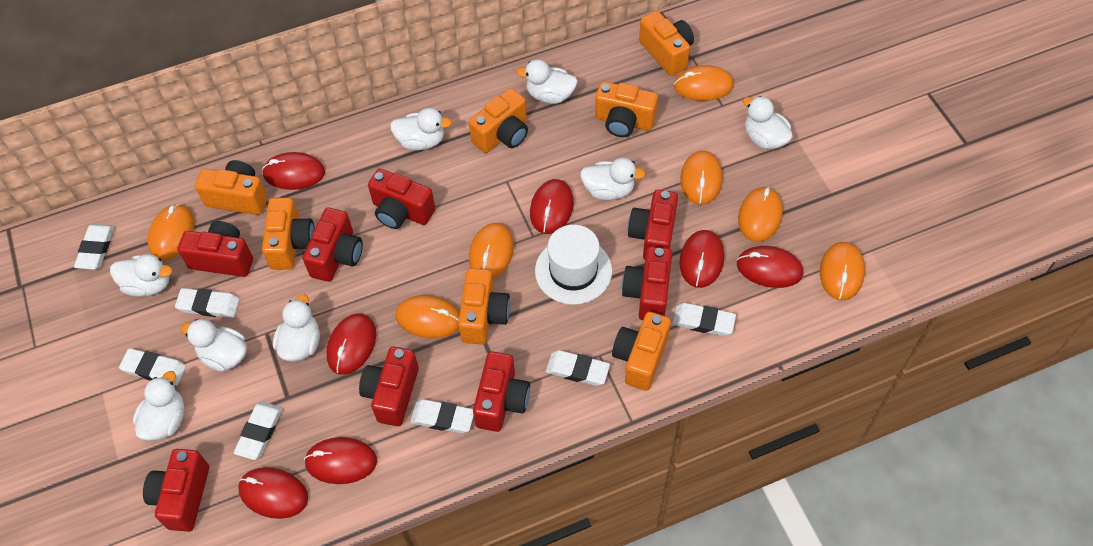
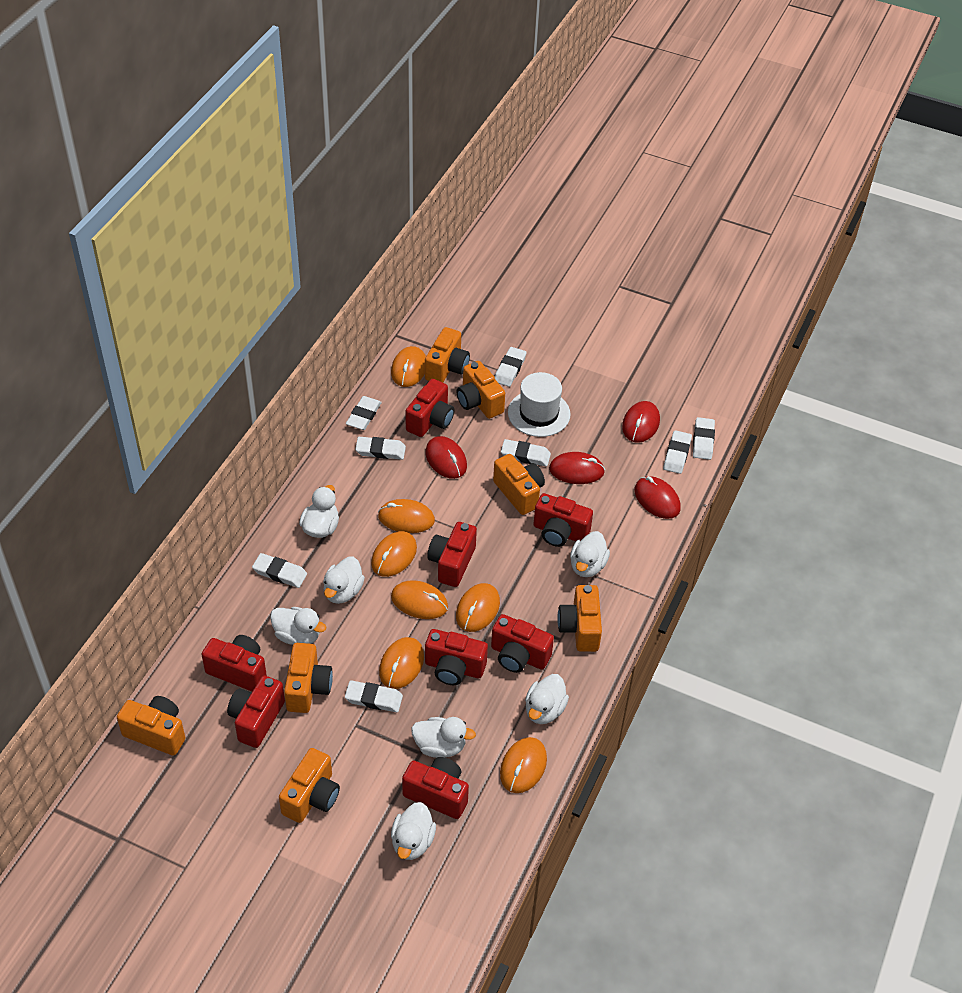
red mouse: [238,467,308,519] [262,152,325,190] [304,437,377,484] [326,313,376,375] [530,179,574,234] [679,230,724,288] [737,246,803,288] = 7 -> [425,436,467,479] [549,452,605,484] [622,401,660,443] [634,476,681,519] = 4
white duck: [110,254,172,297] [133,371,184,441] [181,319,247,372] [273,294,320,362] [390,108,452,150] [516,59,578,104] [580,157,646,200] [743,96,793,149] = 8 -> [270,607,326,645] [299,485,339,538] [323,556,365,604] [391,802,436,860] [411,717,476,758] [525,674,569,724] [570,531,610,577] = 7
white eraser: [74,224,114,270] [119,348,186,386] [175,288,240,318] [234,402,283,460] [410,399,474,433] [546,350,610,386] [672,303,736,336] = 7 -> [252,553,307,588] [345,680,403,712] [346,396,382,430] [355,437,406,460] [495,347,526,387] [501,439,551,466] [663,430,692,474] [693,417,715,460] = 8

